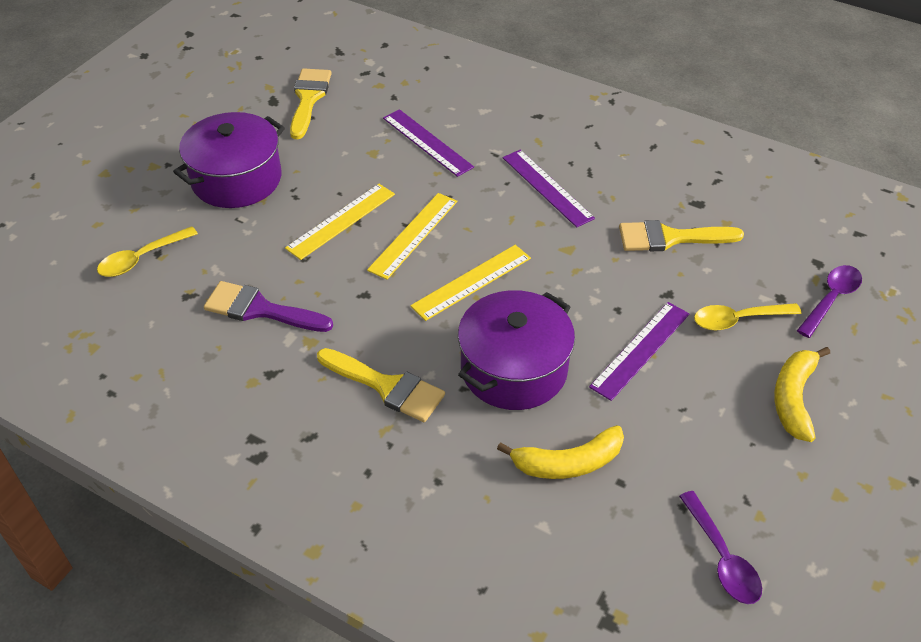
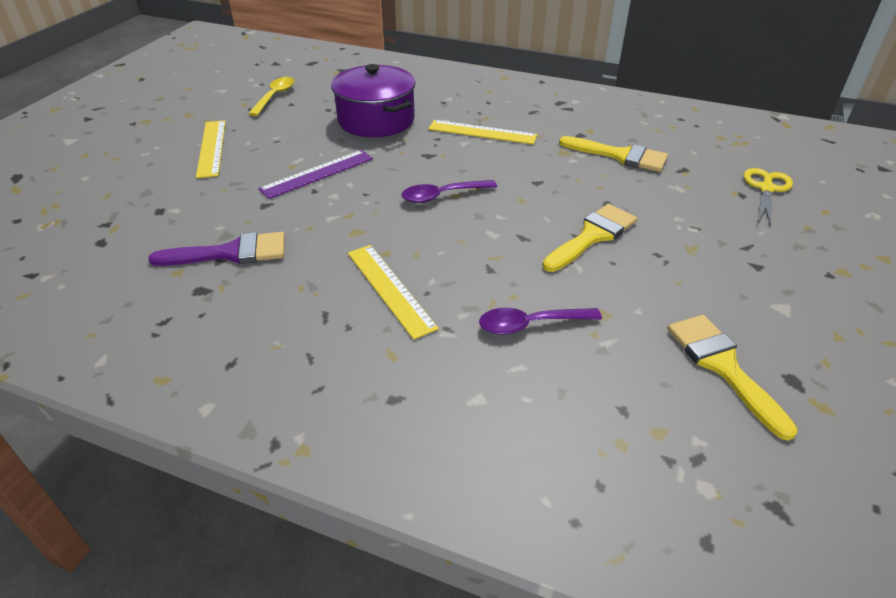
purple pot: [173,112,285,208] [458,290,575,410] = 2 -> [331,64,416,137] = 1
purple ruler: [383,109,474,177] [503,150,595,228] [589,302,689,401] = 3 -> [259,150,373,199] = 1
yellow banana: [497,425,624,479] [774,347,830,442] = 2 -> none = 0
yellow scissors: none = 0 -> [744,168,793,227] = 1
yellow spoon: [97,226,198,277] [694,303,802,331] = 2 -> [248,77,295,116] = 1

